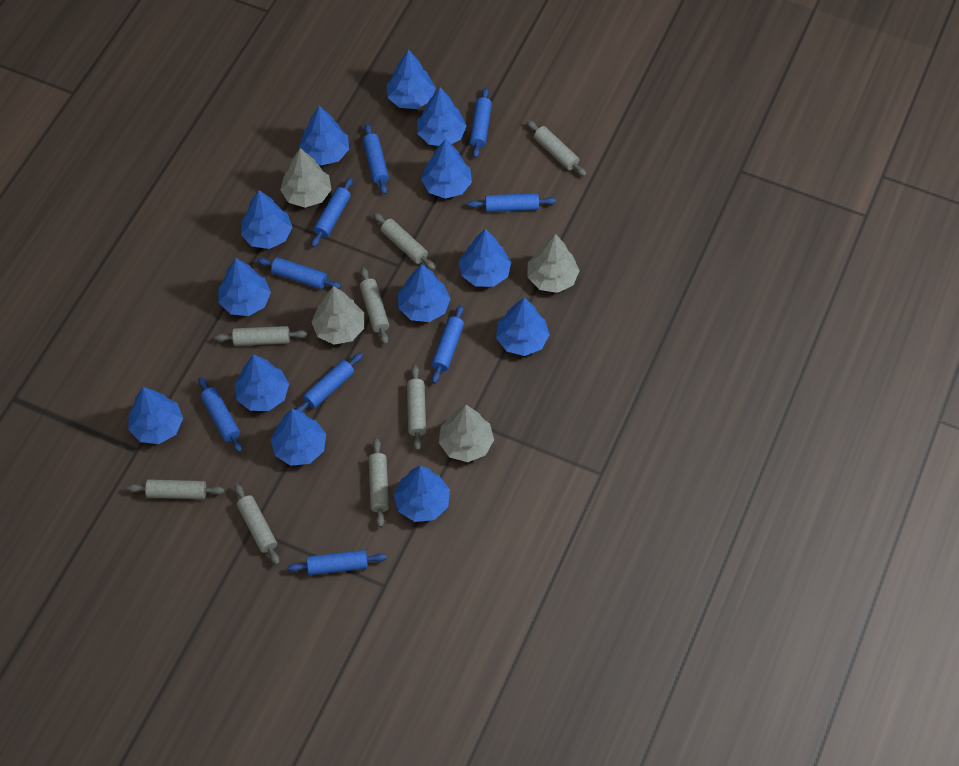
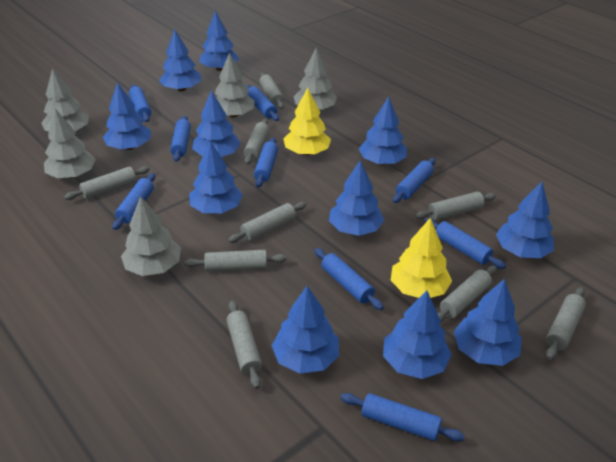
blue tree: [128,387,183,444] [218,258,271,316] [235,354,289,411] [241,190,292,249] [271,409,326,466] [299,106,349,165] [387,49,436,109] [394,466,450,522] [398,264,451,322] [417,87,467,146] [421,139,472,199] [459,229,511,287] [496,298,550,356] = 13 -> [103,82,151,150] [159,29,201,91] [189,141,243,213] [192,90,241,157] [199,11,239,71] [272,286,339,374] [329,160,384,236] [359,96,407,165] [383,290,452,379] [454,279,522,366] [496,182,554,258] = 11
grey rolling pin: [127,479,224,499] [215,326,307,346] [235,484,280,565] [360,267,389,345] [368,439,389,528] [373,213,436,270] [407,365,426,450] [527,120,587,177] = 8 -> [64,166,150,200] [185,250,287,272] [226,301,262,389] [228,202,306,243] [244,119,269,165] [259,73,284,109] [415,192,496,220] [437,266,497,322] [546,287,586,360] = 9
grey tree: [280,148,332,208] [312,286,364,345] [439,405,494,462] [528,234,580,293] = 4 -> [41,68,89,131] [44,109,96,178] [121,196,181,276] [215,53,255,118] [293,48,337,109] = 5
yellow tree: none = 0 -> [283,88,331,155] [391,218,452,298] = 2

